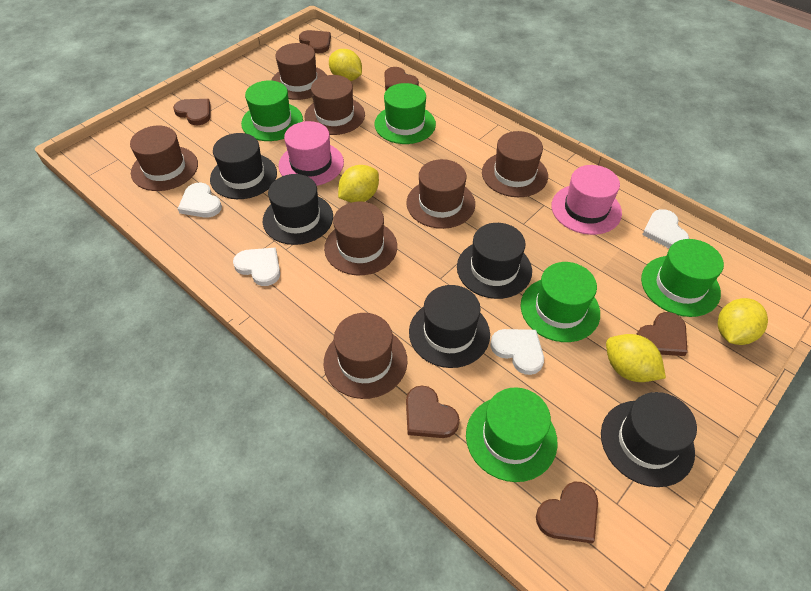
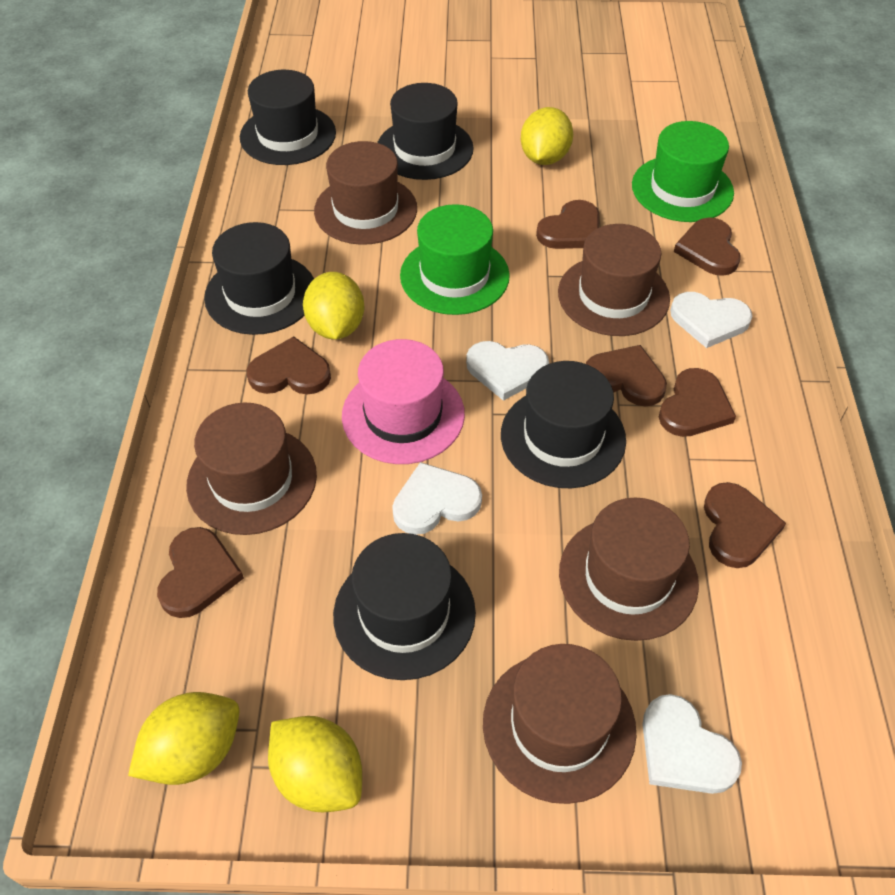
brown hat: [130,126,198,191] [271,43,326,100] [305,75,365,135] [324,202,397,275] [324,313,407,399] [406,159,475,229] [482,131,548,197] = 7 -> [186,403,317,535] [314,141,417,245] [483,644,637,804] [558,224,670,336] [559,498,699,641] = 5
brown heart: [173,99,210,125] [299,30,331,53] [385,67,419,91] [406,386,460,438] [536,482,598,543] [636,312,687,356] = 6 -> [157,527,244,618] [247,336,331,395] [536,200,599,249] [586,345,667,406] [659,368,736,437] [674,217,741,276] [704,482,786,568] = 7
green hat: [241,80,303,141] [375,83,436,144] [466,387,558,482] [521,262,600,342] [641,239,724,317] = 5 -> [400,204,510,315] [632,121,734,222] = 2
pink hat: [278,121,344,186] [551,165,622,235] = 2 -> [342,339,465,464] = 1

